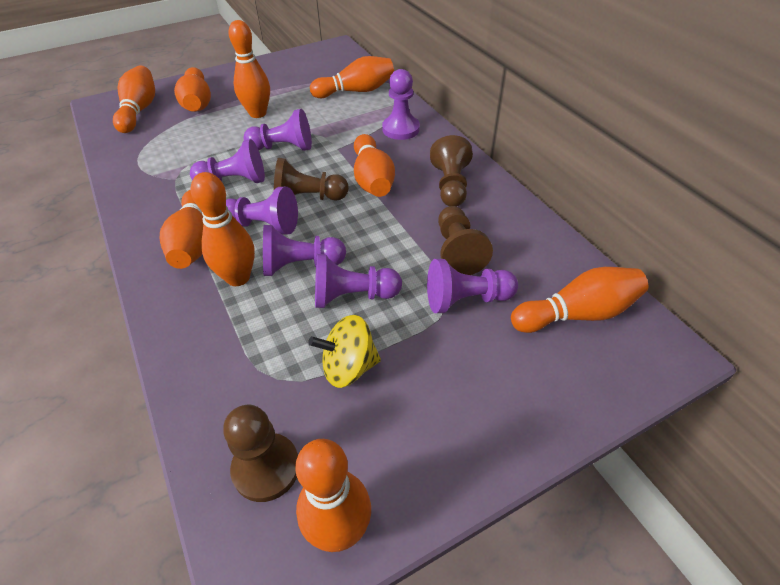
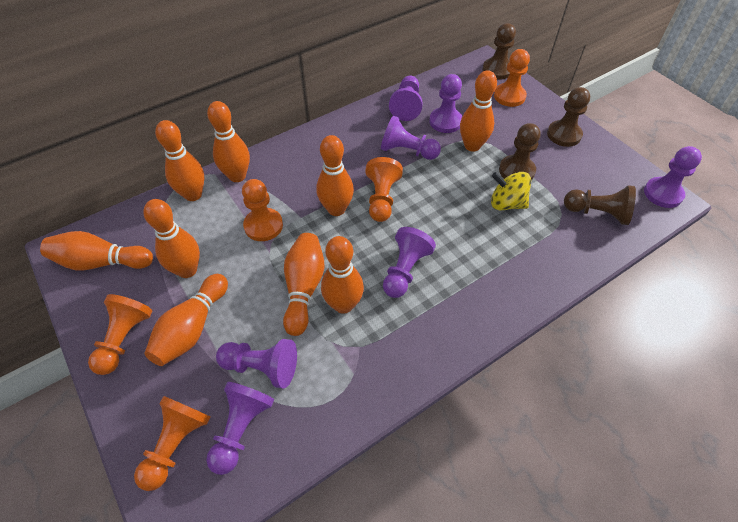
orange pawn: none = 0 -> [88,294,152,375] [134,396,210,491] [242,179,283,241] [365,157,403,222] [494,49,530,107] = 5

